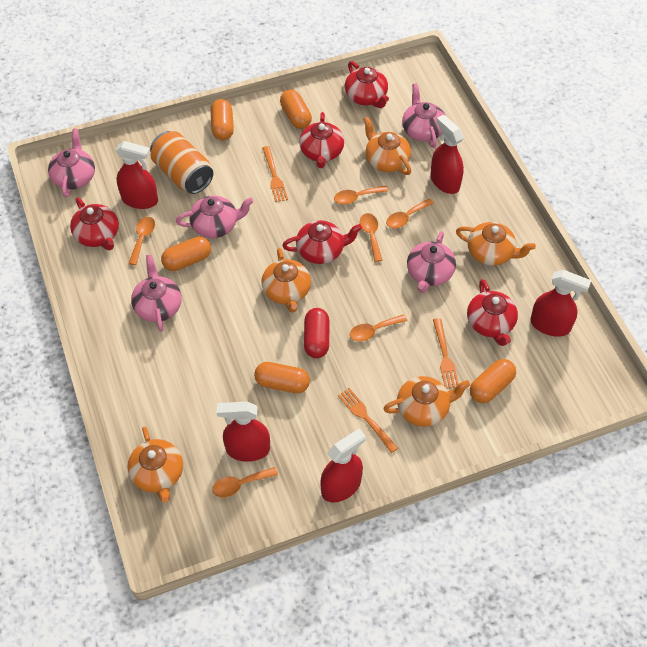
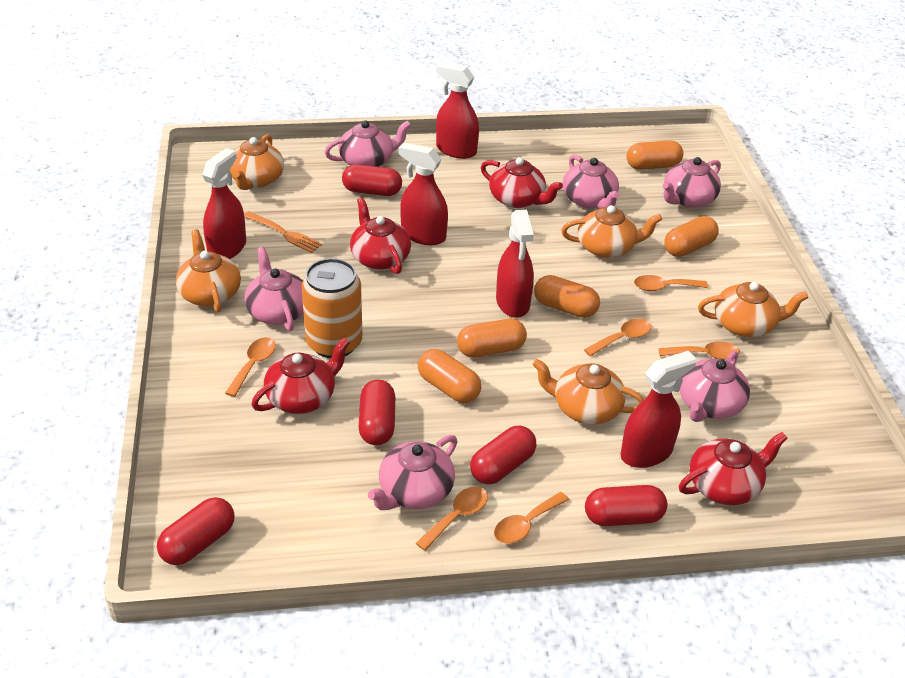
orange fork: [262,146,288,202] [338,388,398,453] [433,318,459,389] = 3 -> [244,211,322,253] = 1
pink teapot: [48,129,95,198] [131,255,182,332] [176,196,254,238] [402,83,446,148] [407,231,456,293] = 5 -> [244,246,304,331] [324,120,411,167] [368,435,458,510] [562,154,620,209] [663,157,721,207] [680,351,750,422] = 6
red capsule: [304,308,329,358] = 1 -> [157,497,235,565] [342,164,402,196] [359,380,395,445] [470,426,536,484] [585,485,667,526] = 5
red teapot: [70,197,119,250] [282,220,362,264] [299,112,344,168] [345,61,389,108] [467,279,518,346] = 5 -> [251,338,350,414] [350,198,411,274] [481,157,563,208] [679,432,788,505] = 4

